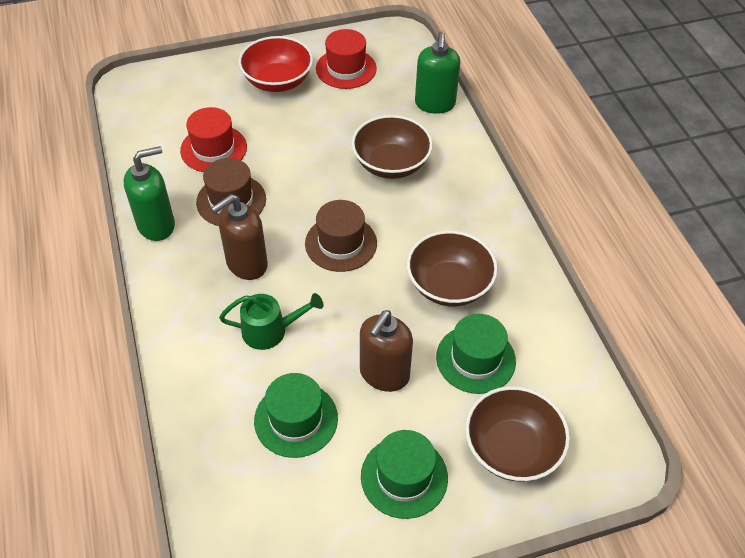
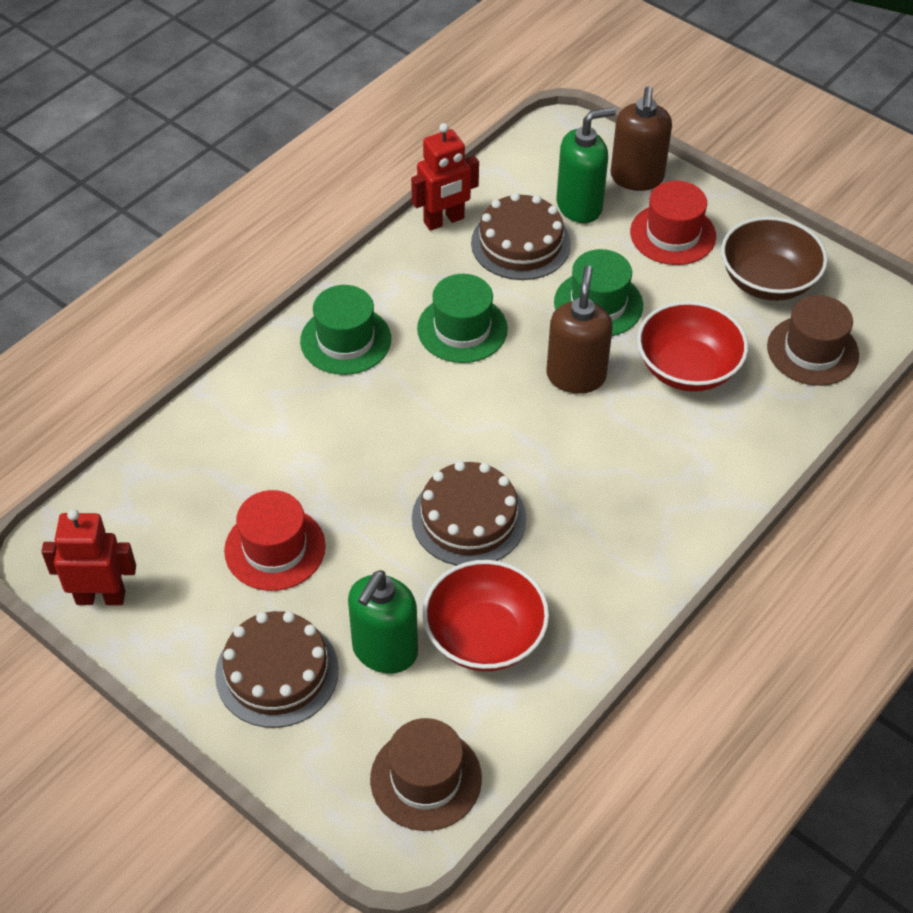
brown bowl: [352,115,433,179] [407,231,498,307] [465,386,570,482] = 3 -> [721,217,828,301] = 1
brown cake: none = 0 -> [215,611,339,728] [412,461,526,566] [471,193,571,280] = 3
green watering can: [219,293,323,350] = 1 -> none = 0
red bowl: [239,36,313,92] = 1 -> [423,560,549,671] [637,301,748,392] = 2
red robot: none = 0 -> [41,509,136,605] [411,123,479,231] = 2

